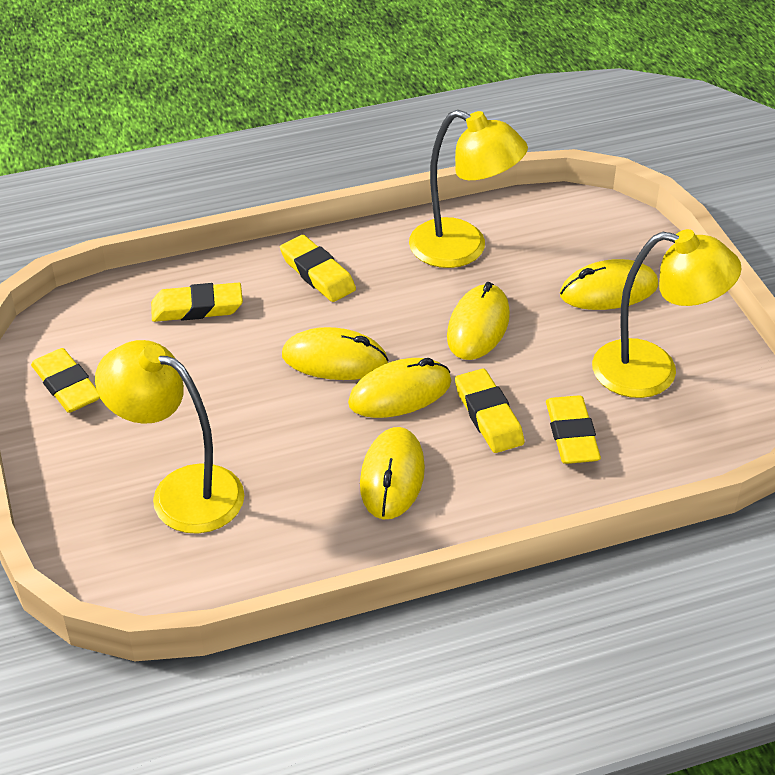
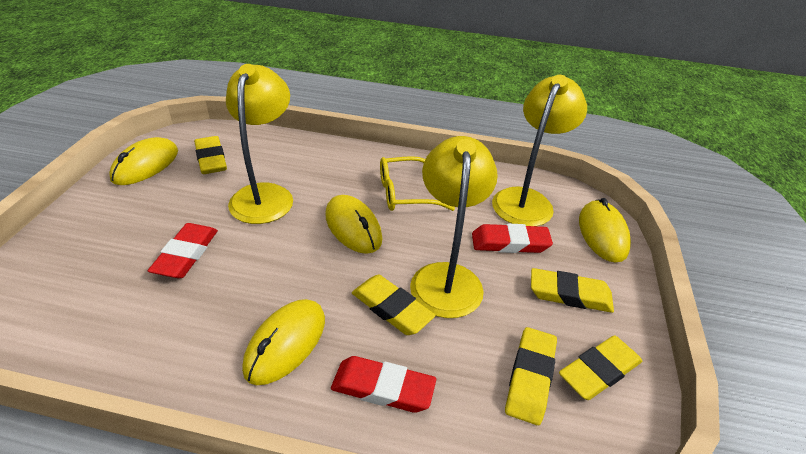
red eraser: none = 0 -> [148,223,218,278] [331,356,436,413] [472,223,553,253] = 3
yellow glasses: none = 0 -> [380,156,455,211] = 1
yellow mouse: [282,327,388,380] [348,358,452,418] [360,427,425,519] [447,282,510,360] [560,259,658,310] = 5 -> [109,137,178,185] [242,299,325,385] [325,195,382,254] [579,198,631,262] = 4

